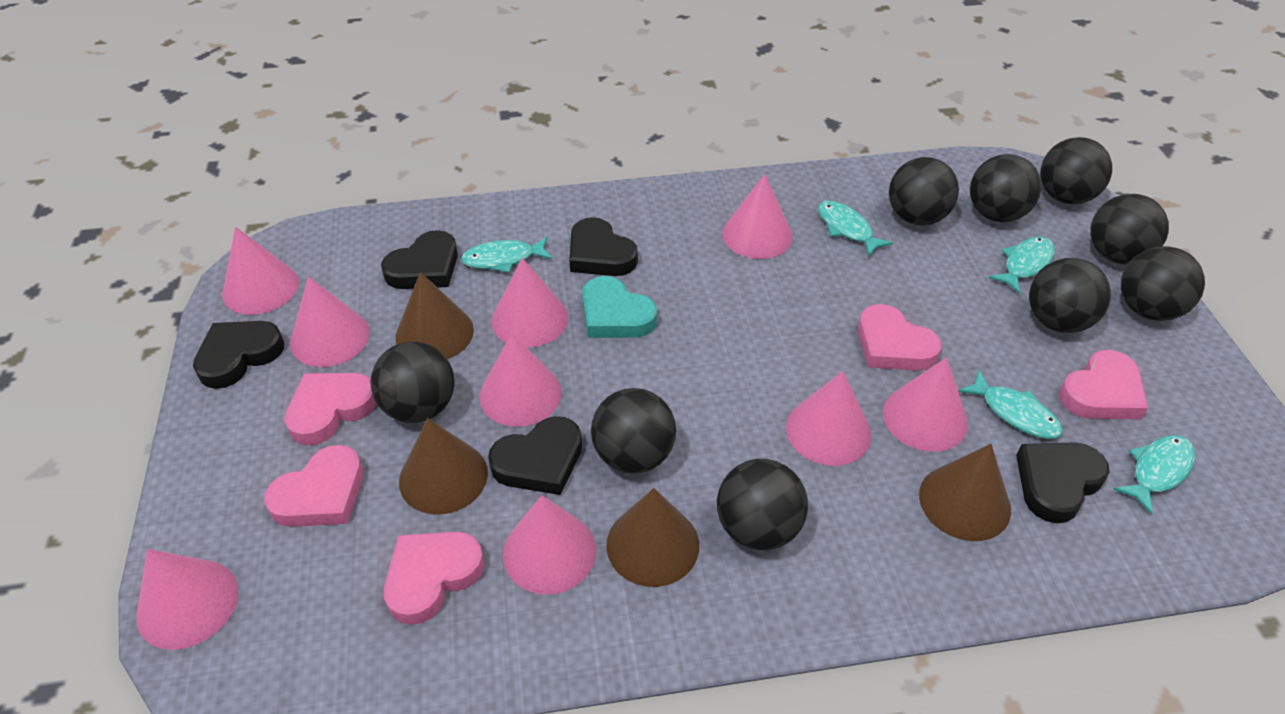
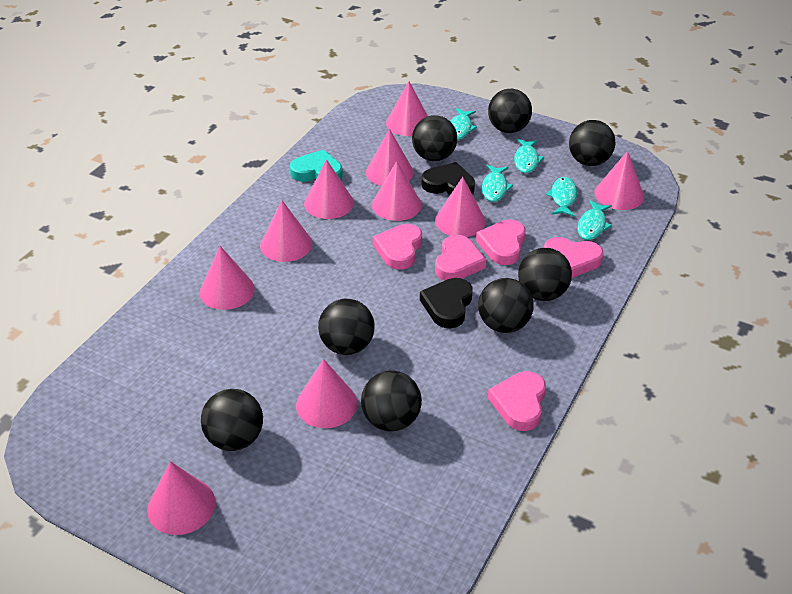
black ball: [371,342,455,423] [591,388,676,474] [717,459,808,550] [889,157,959,225] [970,154,1041,222] [1029,258,1111,333] [1040,137,1112,204] [1090,194,1169,265] [1121,246,1205,321] = 9 -> [201,389,263,451] [318,299,375,355] [361,371,422,431] [412,115,457,161] [478,278,534,333] [488,89,532,133] [518,248,572,301] [569,120,616,166] = 8
black heart: [193,321,284,389] [381,230,458,289] [488,416,582,495] [569,217,638,276] [1016,442,1109,523] = 5 -> [420,278,473,328] [422,162,475,195] = 2
brown cone: [396,272,474,359] [399,418,488,514] [606,488,699,587] [919,444,1011,541] = 4 -> none = 0
pink cone: [136,549,239,650] [222,227,299,315] [290,276,370,367] [479,333,561,427] [492,258,568,347] [503,495,596,594] [722,174,793,259] [786,371,871,466] [883,357,968,452] = 9 -> [147,461,216,535] [200,246,255,310] [260,201,312,262] [296,359,358,428] [304,159,354,219] [366,129,414,186] [372,161,421,221] [386,81,428,136] [435,177,486,237] [594,151,644,210] = 10

